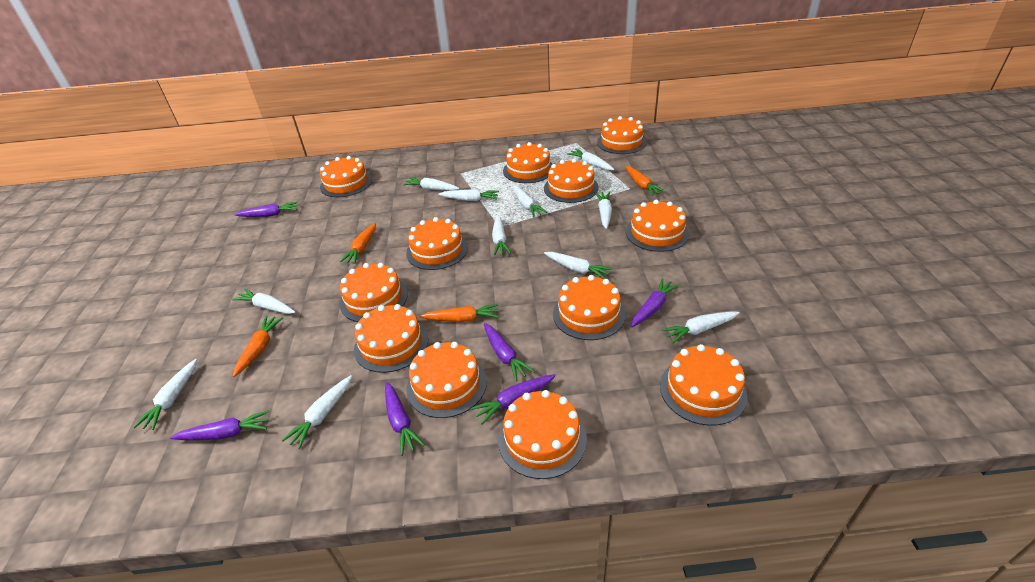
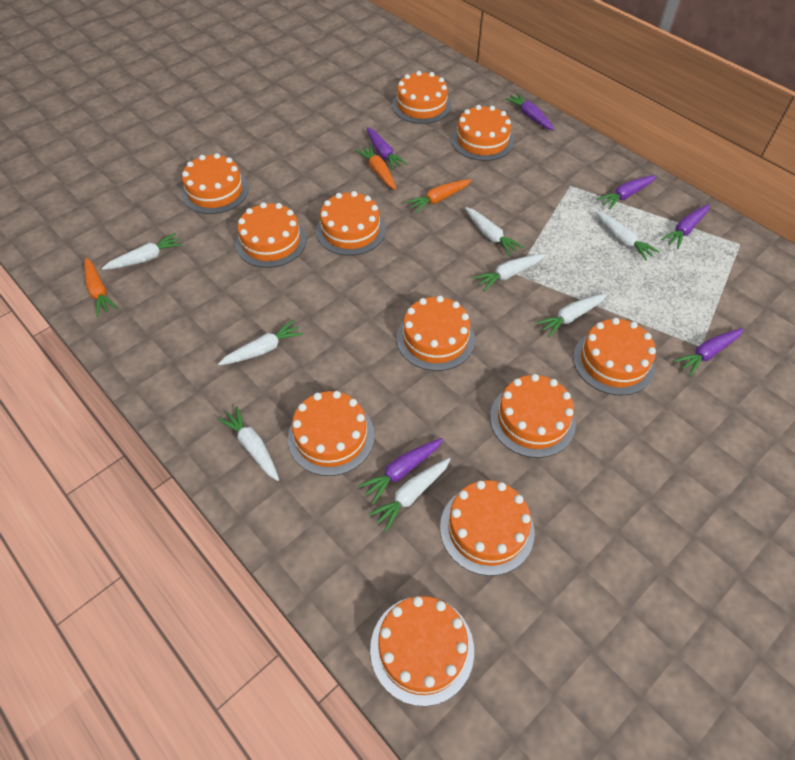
orange cake: [320,156,372,197] [340,263,408,322] [354,304,428,373] [406,217,468,270] [407,342,487,418] [498,390,587,479] [503,142,552,183] [544,159,599,203] [553,275,625,340] [597,116,647,154] [626,200,689,252] [660,344,747,426] = 12 -> [182,153,249,214] [236,202,306,268] [288,391,375,476] [316,191,386,256] [370,596,474,706] [392,71,451,124] [397,296,475,371] [440,480,535,576] [452,105,514,161] [490,374,576,458] [573,318,656,395] = 11
orange carrot: [233,316,283,377] [340,223,376,264] [420,304,499,322] [625,166,666,196] = 4 -> [84,258,118,317] [355,145,396,190] [406,179,472,213] = 3
white carrot: [133,359,197,430] [232,288,296,314] [281,375,352,449] [403,177,459,191] [438,189,499,201] [492,215,511,255] [513,185,547,217] [544,252,613,279] [567,149,614,170] [595,192,612,229] [661,312,740,344] = 11 -> [102,233,183,270] [217,406,279,481] [218,320,303,365] [369,458,451,532] [465,207,523,256] [473,254,546,291] [535,293,607,337] [595,211,659,261] = 8

